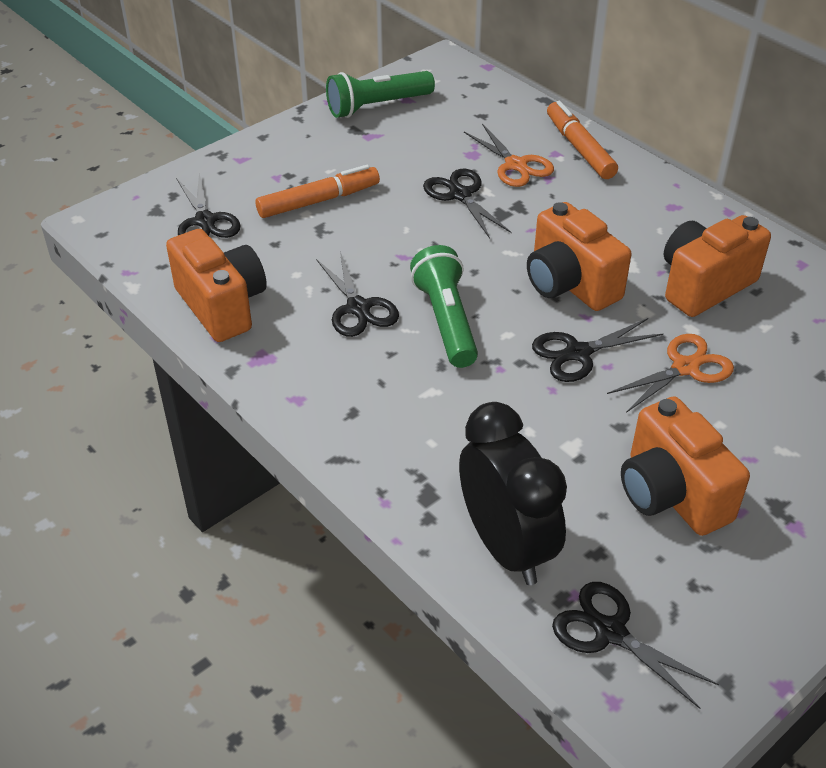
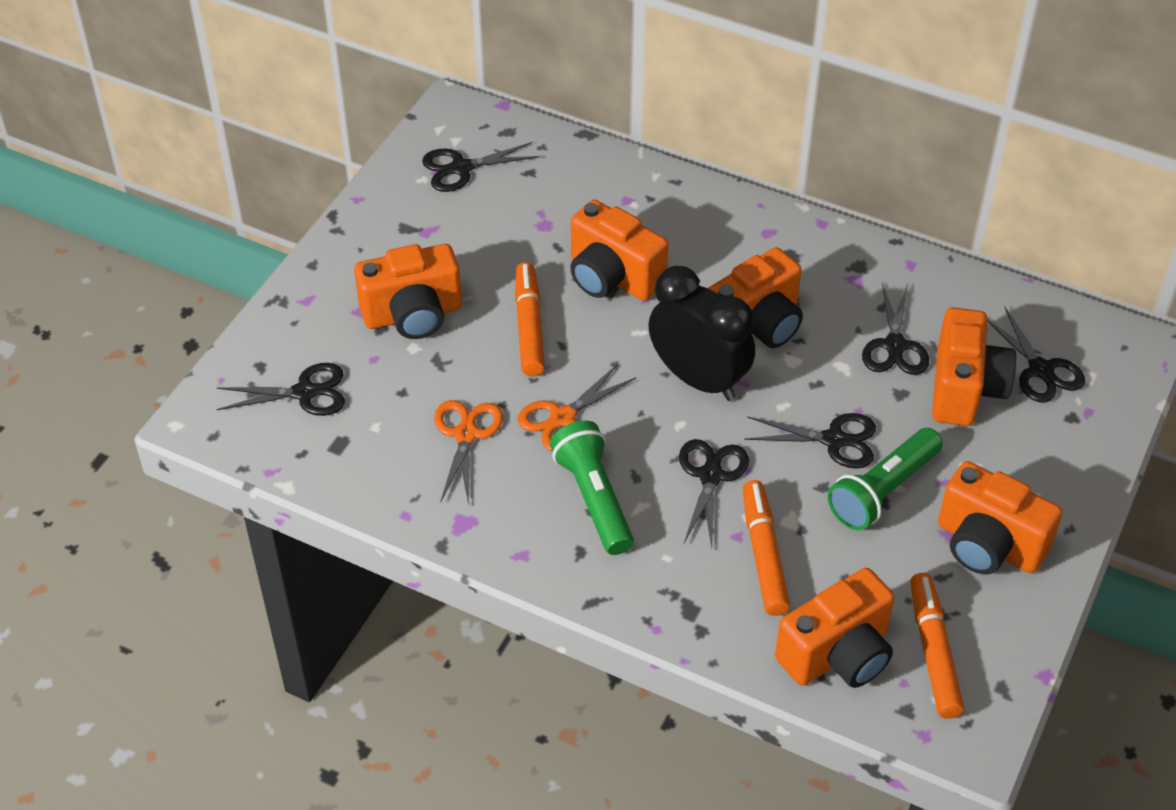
black scissors: [176,173,241,238] [316,252,399,337] [423,169,511,239] [532,318,663,382] [552,582,719,709] = 5 -> [217,363,345,416] [422,142,540,192] [679,439,749,548] [744,413,876,469] [862,283,929,375] [987,306,1085,402] = 6
orange camera: [166,229,267,342] [527,202,632,311] [621,396,750,536] [664,215,771,317] = 4 -> [354,244,462,339] [570,200,669,301] [708,247,803,348] [775,568,894,688] [932,307,1016,426] [938,461,1063,575] = 6
orange marker: [256,165,380,218] [547,101,618,179] = 2 -> [515,262,545,376] [743,480,790,616] [910,573,964,719] = 3

